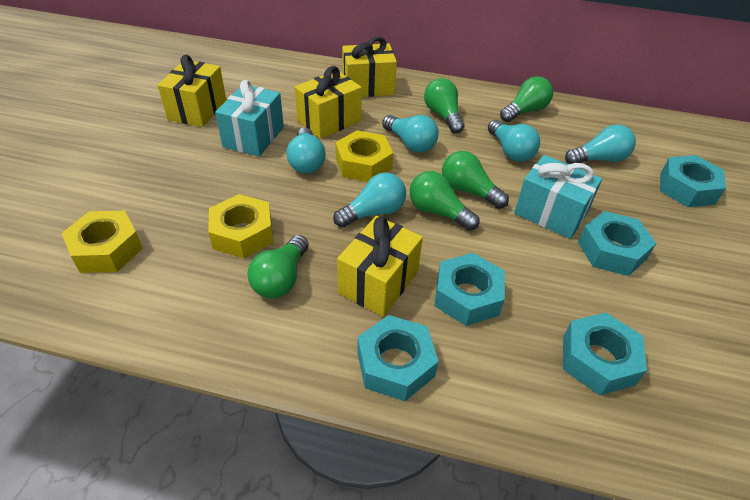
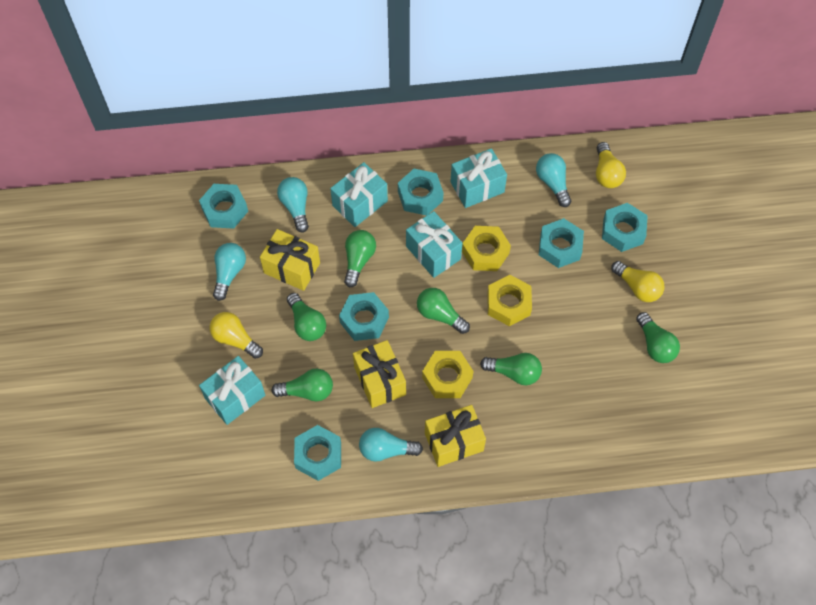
green light bulb: [247,235,309,298] [410,171,480,231] [424,78,464,133] [442,151,509,209] [500,76,553,122] = 5 -> [271,369,333,401] [287,293,326,341] [344,230,376,287] [417,288,470,334] [480,353,542,385] [636,312,680,363] = 6
turquoise gift: [215,80,284,157] [514,155,602,239] = 2 -> [199,356,265,425] [330,162,388,227] [406,211,462,278] [451,148,507,208] = 4
turquoise light bulb: [287,127,326,173] [333,172,406,228] [382,115,439,153] [488,120,540,162] [565,125,636,164] = 5 -> [213,243,246,301] [277,177,309,232] [359,428,423,462] [536,153,571,207] = 4
turquoise nut: [357,315,439,401] [435,253,505,326] [563,313,647,395] [578,211,656,276] [660,155,726,207] = 5 -> [199,184,248,229] [294,425,341,481] [339,292,389,341] [398,169,444,216] [539,218,584,268] [602,203,648,252] = 6
yellow gift: [157,55,226,127] [295,66,362,139] [337,216,423,317] [342,37,397,97] = 4 -> [260,229,320,291] [353,340,406,408] [425,405,486,467] = 3
yellow light bulb: none = 0 -> [210,312,263,359] [596,142,626,188] [611,261,664,302] = 3

